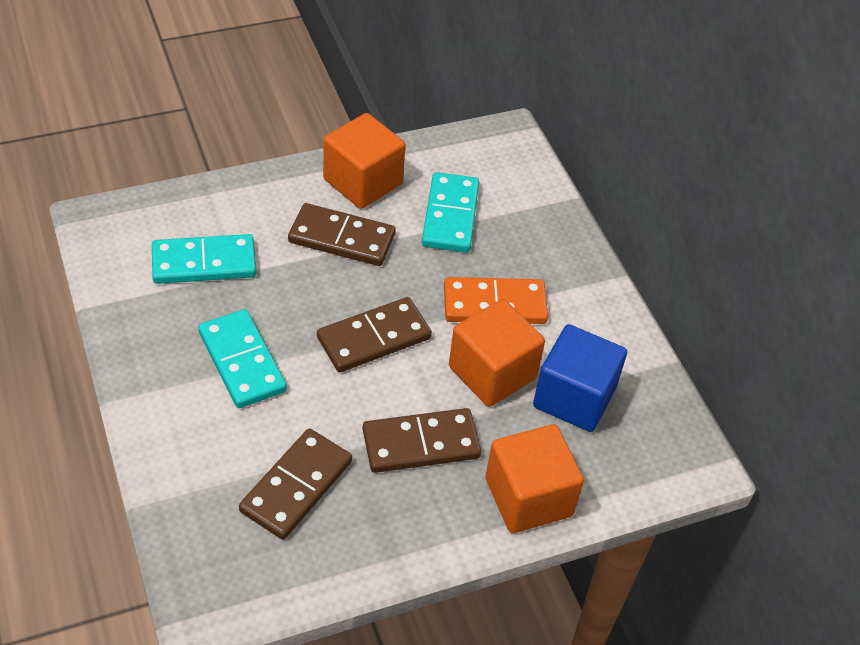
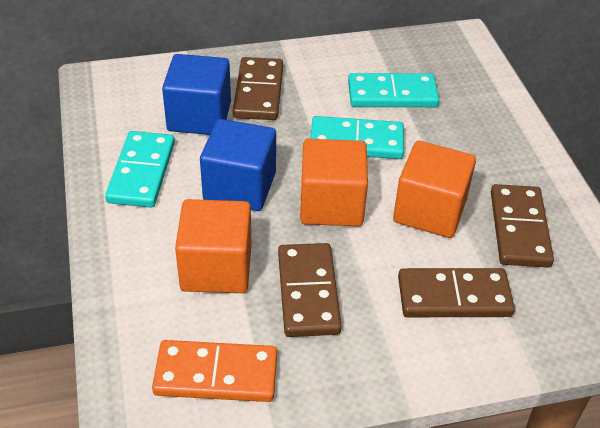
blue cube: [533,324,627,432] = 1 -> [162,54,231,135] [200,119,276,211] = 2

